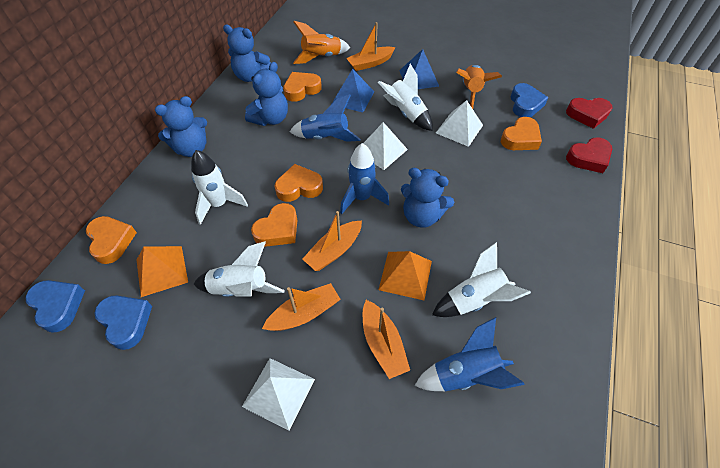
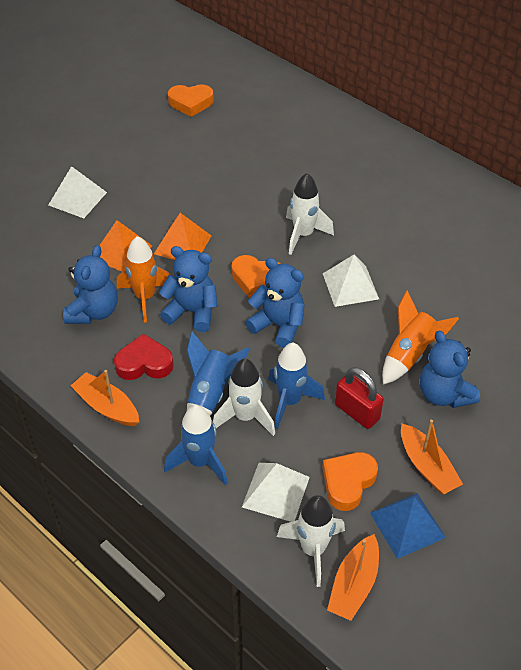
blue heart: [25,280,85,333] [94,295,152,350] [511,83,548,117] = 3 -> none = 0
blue pyramid: [332,69,374,112] [399,49,439,89] = 2 -> [370,493,446,559] = 1
orange boat: [262,283,341,331] [302,211,362,271] [346,22,396,71] [363,300,410,379] = 4 -> [70,370,139,426] [327,534,379,621] [401,420,463,494] = 3
orange heart: [86,216,137,264] [251,203,297,247] [275,164,323,202] [283,72,322,102] [501,117,542,150] = 5 -> [168,84,214,117] [232,255,280,298] [322,452,378,511] = 3
red heart: [566,98,613,129] [566,137,612,173] = 2 -> [114,334,174,380] = 1
red padlock: none = 0 -> [335,367,384,429] = 1
white rocket: [191,150,248,225] [194,241,285,297] [378,64,433,131] [432,242,531,317] = 4 -> [213,358,275,436] [277,495,345,587] [286,173,334,255] = 3

